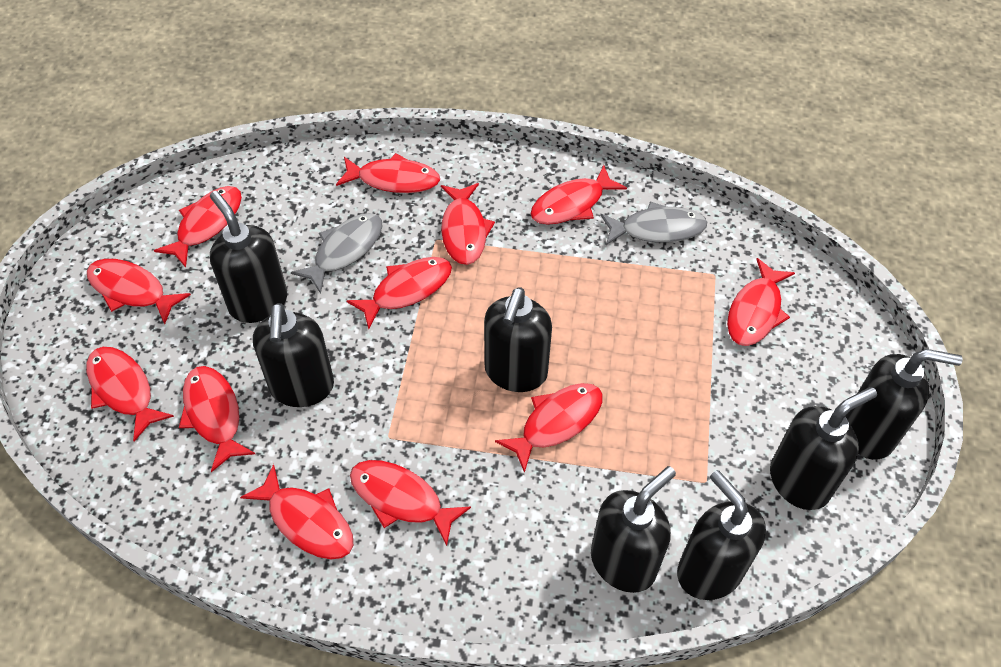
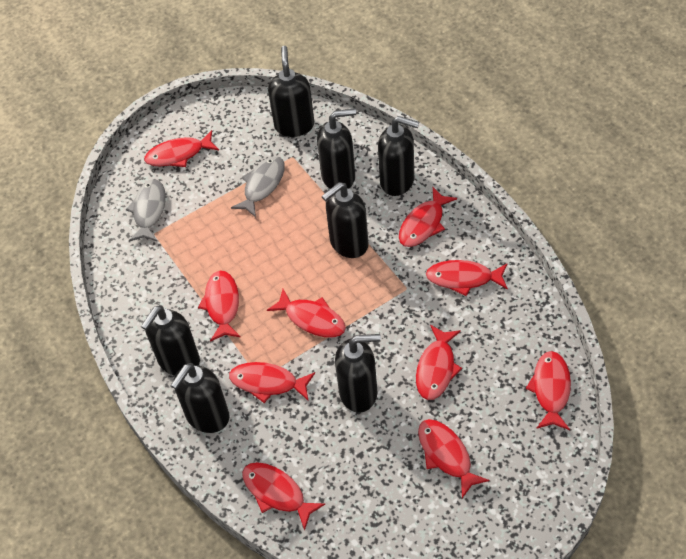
red fish: [87,259,191,324] [87,347,174,442] [154,186,242,268] [179,366,255,472] [240,464,353,559] [336,153,440,193] [347,257,452,329] [350,460,471,546] [441,183,495,265] [495,383,603,473] [531,165,627,225] [727,258,795,346] = 12 -> [144,130,219,167] [198,271,241,342] [229,362,315,403] [242,462,325,531] [267,289,346,338] [399,187,457,247] [416,325,462,400] [418,419,490,498] [426,260,508,296] [526,351,571,430] = 10

